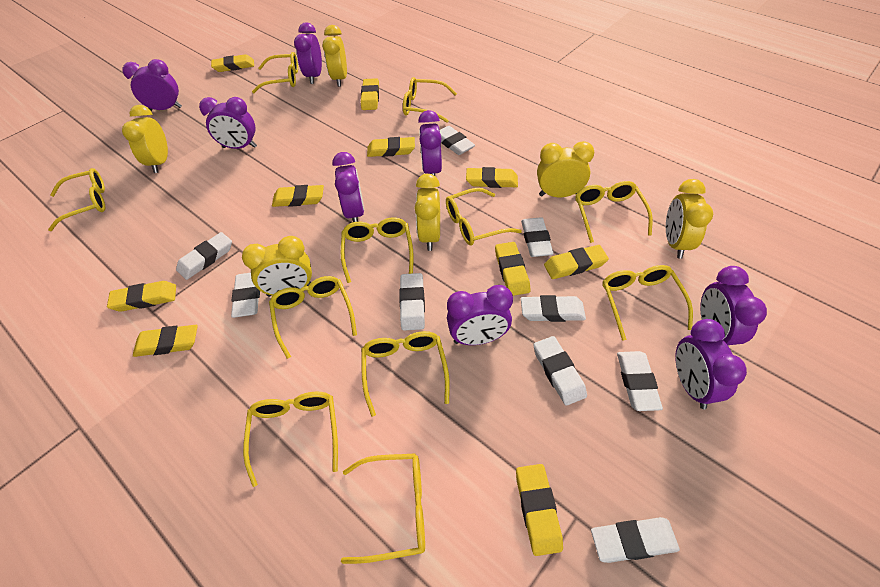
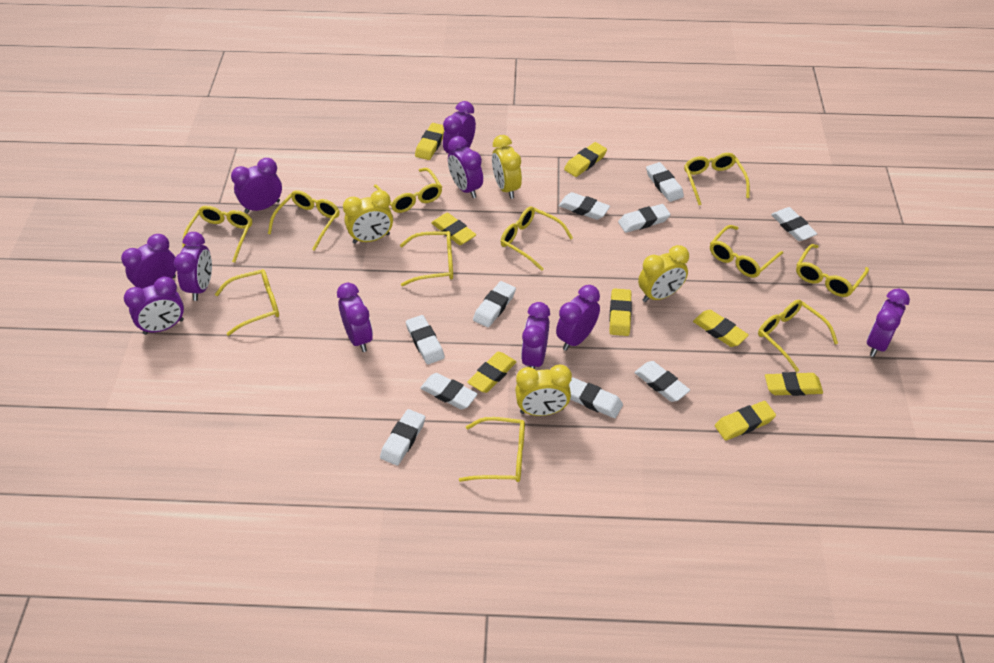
purple clock: [123,59,182,111] [199,97,257,149] [294,22,322,84] [333,152,364,222] [418,110,442,176] [447,285,513,345] [675,319,747,409] [700,266,767,346] = 8 -> [121,234,176,289] [124,276,184,335] [174,232,212,301] [231,158,282,214] [337,283,373,352] [443,101,476,154] [448,136,483,198] [521,302,550,369] [556,285,600,351] [867,289,910,357] = 10
white eraser: [176,232,232,280] [231,273,260,318] [399,273,425,331] [440,126,475,155] [521,217,554,257] [521,295,586,322] [533,336,587,406] [591,517,680,563] [617,351,663,411] = 9 -> [380,409,425,466] [406,315,445,365] [420,373,478,409] [473,281,516,327] [559,192,610,220] [569,377,623,418] [618,204,671,233] [634,361,690,402] [646,162,684,202] [771,207,817,241] = 10
yellow clock: [122,105,168,173] [242,236,312,297] [323,25,347,87] [415,174,440,251] [537,141,594,197] [666,179,713,259] = 6 -> [343,190,393,244] [492,135,522,199] [515,365,572,416] [638,245,689,302] = 4
yellow eraser: [107,281,176,312] [133,325,198,357] [211,54,254,72] [272,185,324,207] [361,78,379,110] [367,137,415,157] [466,167,518,188] [495,242,530,296] [516,464,563,556] [544,245,609,279] = 10 -> [415,123,444,160] [431,213,476,245] [467,352,516,393] [564,142,607,177] [609,288,632,336] [693,310,749,347] [715,401,776,441] [765,372,823,396] = 8

